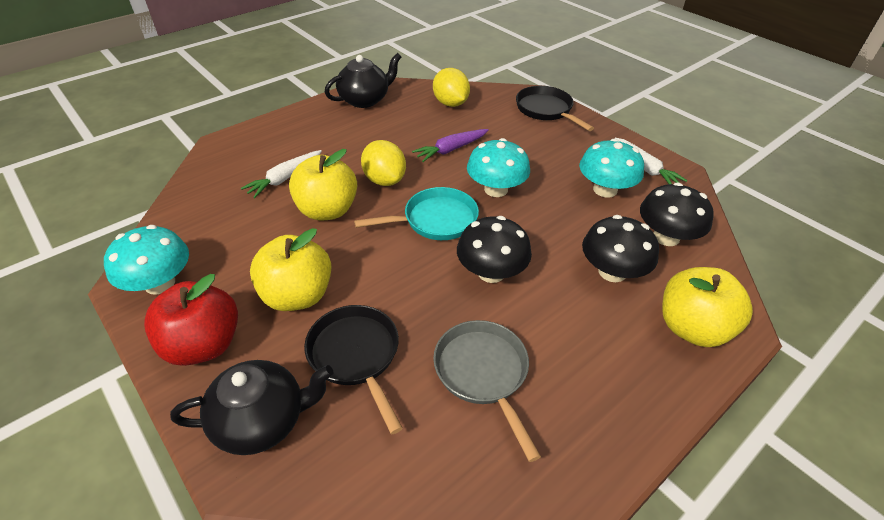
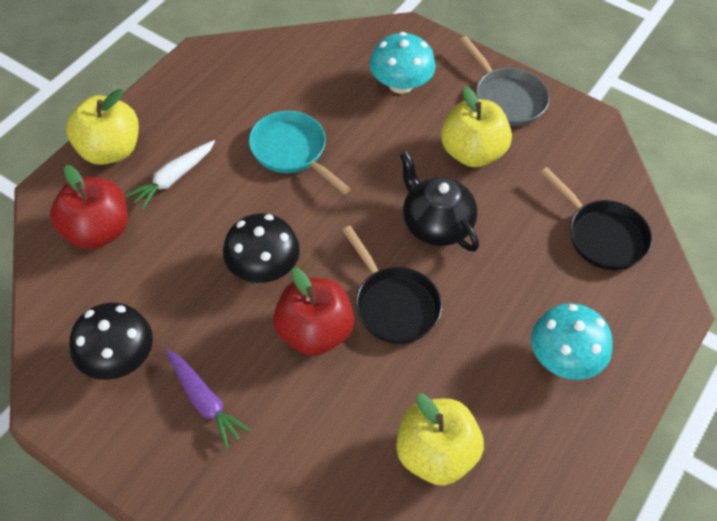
black mushroom: [457,216,532,283] [582,215,659,282] [640,182,714,246] = 3 -> [70,302,153,380] [223,213,300,283] = 2
black teapot: [170,360,333,455] [325,53,401,108] = 2 -> [400,151,479,252] = 1
red apple: [144,274,238,366] = 1 -> [50,165,128,250] [273,267,354,356] = 2
turquoise mushroom: [104,225,189,295] [467,138,530,197] [579,139,644,198] = 3 -> [369,32,436,94] [531,303,613,380] = 2
white carrot: [241,150,322,198] [614,138,688,184] = 2 -> [125,140,215,210] = 1
yellow lemon: [361,140,406,186] [433,68,470,107] = 2 -> none = 0

